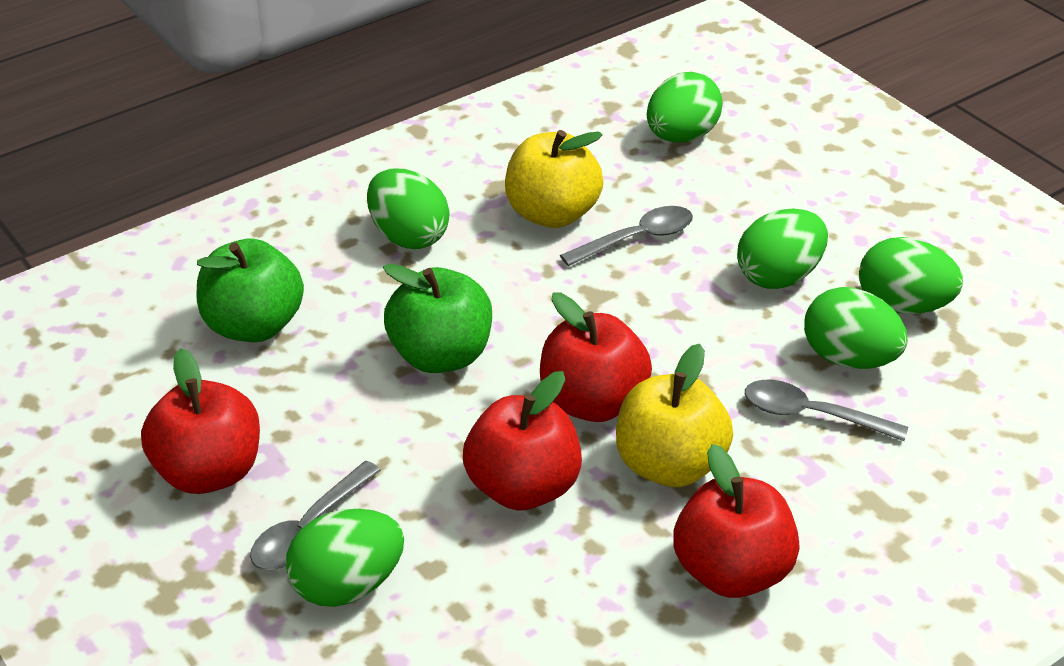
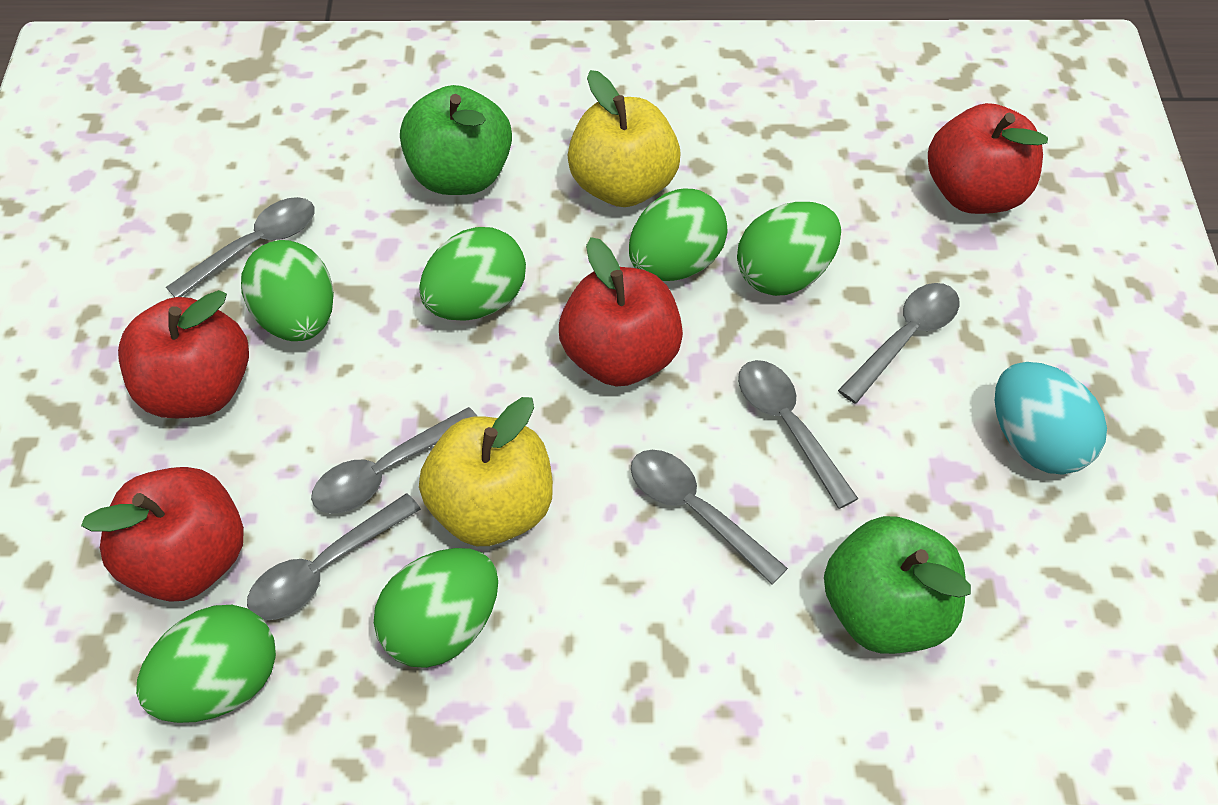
grey spoon: [250,461,381,570] [560,206,693,266] [745,380,908,441] = 3 -> [166,197,314,297] [247,493,421,620] [311,407,477,514] [631,450,788,585] [738,360,858,509] [838,283,960,404] = 6
turquoise egg: none = 0 -> [995,362,1107,475] = 1

